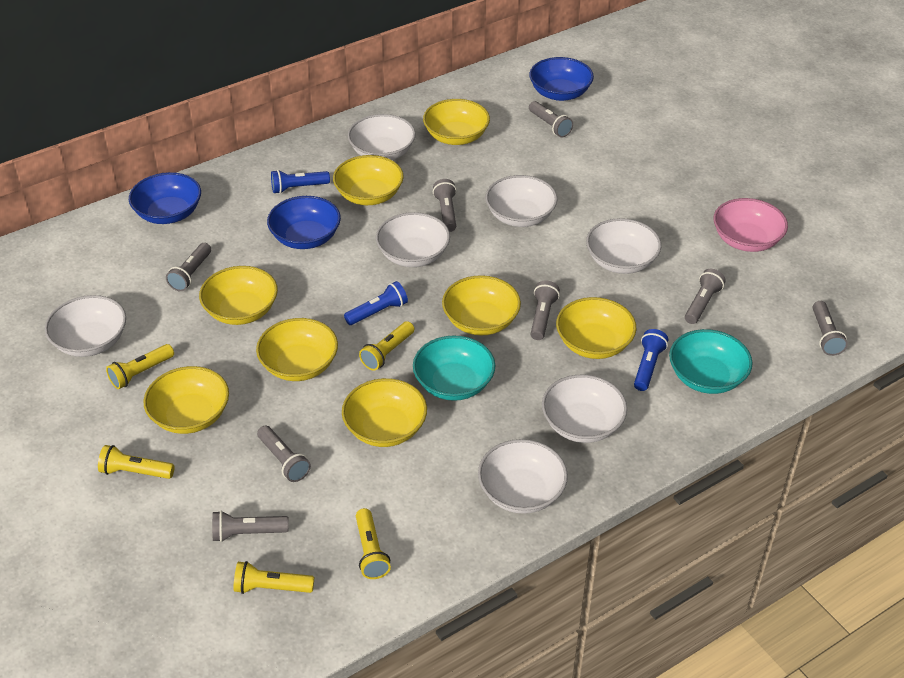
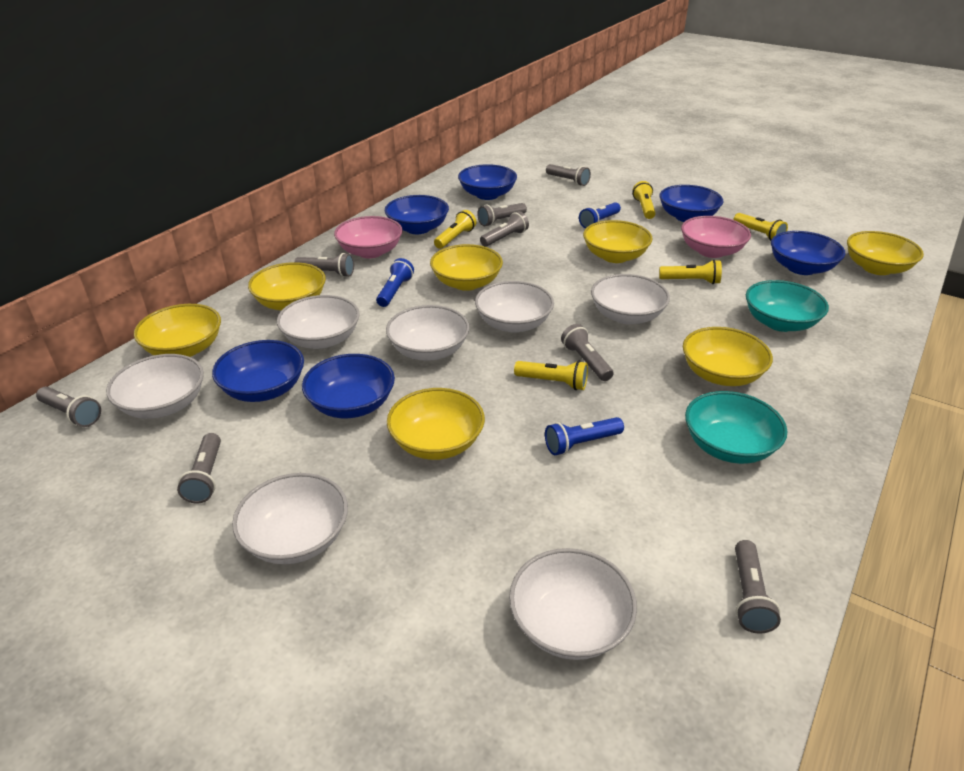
blue bowl: [129,172,201,224] [267,196,341,249] [529,57,594,101] = 3 -> [212,340,304,402] [302,354,395,418] [385,195,449,234] [458,164,517,200] [659,185,723,222] [771,231,845,275] = 6
pink bowl: [714,198,788,252] = 1 -> [334,216,403,258] [681,216,751,258] = 2
yellow bowl: [144,366,229,434] [199,266,278,325] [256,318,338,381] [333,155,404,205] [342,378,427,447] [423,99,490,145] [442,275,521,335] [556,297,636,359] = 8 -> [134,304,221,357] [248,262,326,310] [387,388,485,460] [430,244,503,291] [583,220,653,263] [683,327,773,386] [847,231,924,275] = 7

